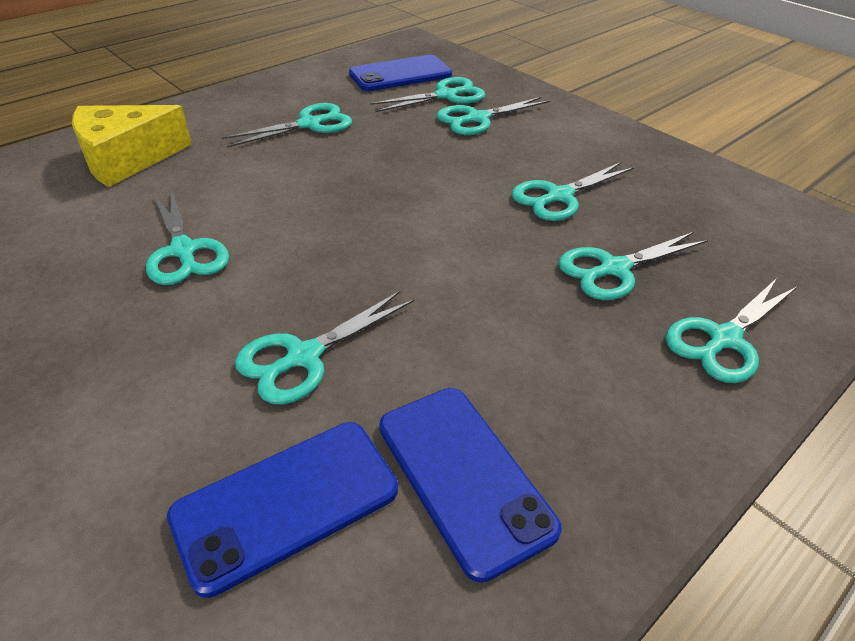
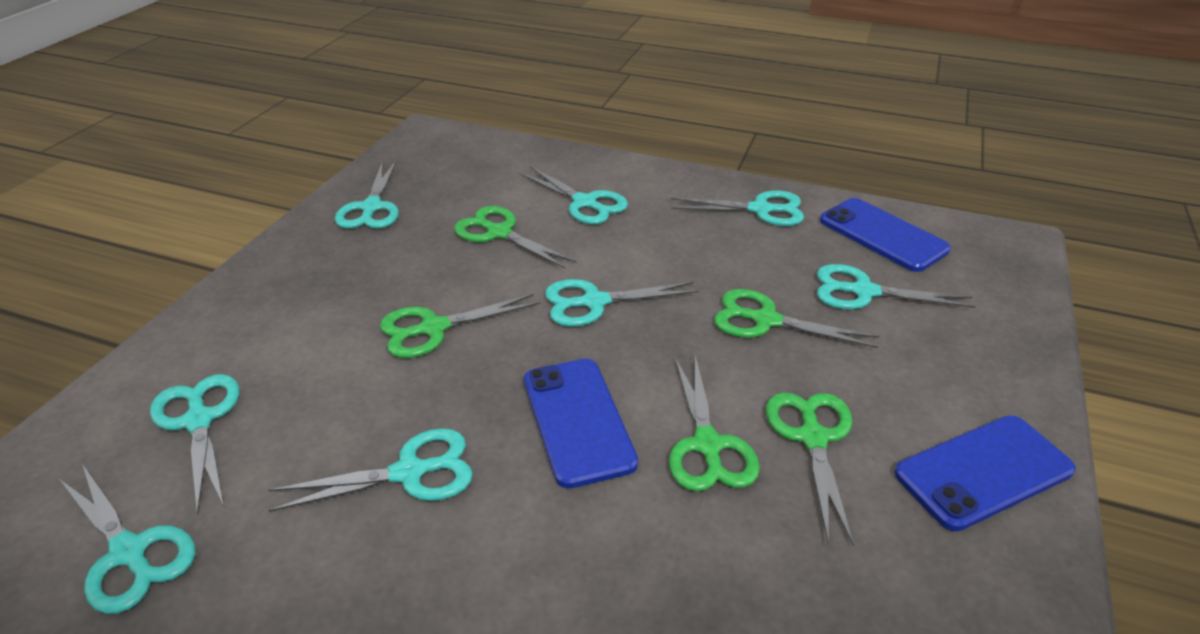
green scissors: none = 0 -> [380,294,540,358] [454,206,577,269] [669,356,760,491] [714,289,879,348] [766,392,854,546] = 5
yellow cheese: [72,105,192,187] = 1 -> none = 0

